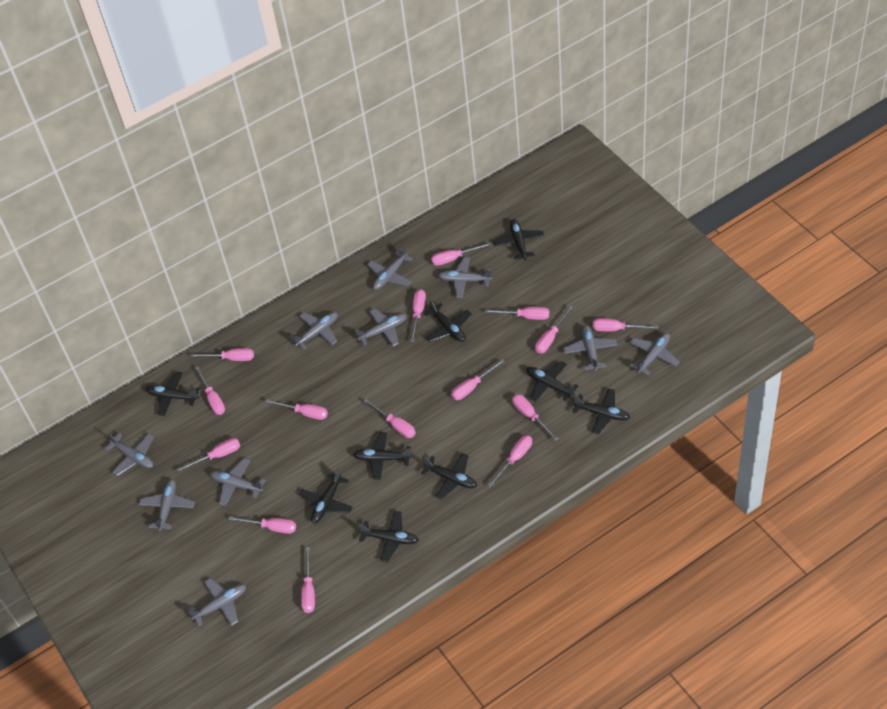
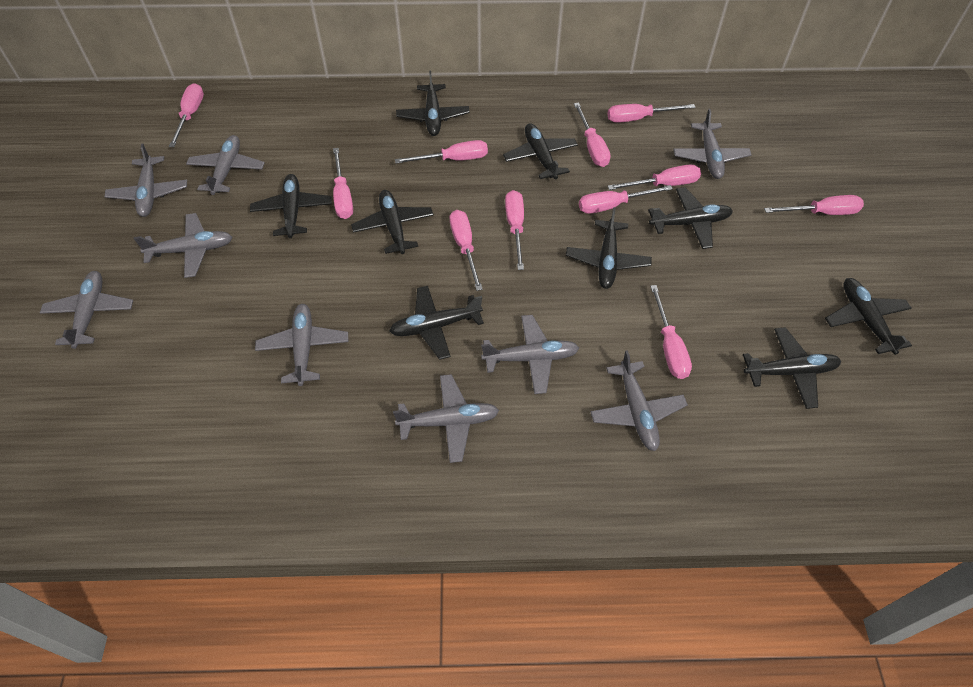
grey plane: [105,433,154,476] [139,479,195,531] [188,578,246,626] [210,458,265,506] [290,312,338,350] [355,308,407,346] [367,246,413,290] [438,257,492,298] [563,325,617,371] [630,333,679,376] = 10 -> [40,271,133,349] [104,143,187,217] [134,213,233,278] [186,135,265,195] [255,304,348,386] [393,374,499,463] [481,315,579,394] [590,350,688,451] [673,109,751,179] = 9
pink screwdriver: [176,438,240,472] [190,348,254,361] [195,366,225,415] [228,516,296,534] [265,399,328,420] [301,547,315,613] [363,399,416,438] [410,289,426,342] [431,242,491,266] [451,359,505,400] [485,307,549,320] [488,435,532,487] [512,394,558,441] [535,306,573,353] [593,318,658,331] = 15 -> [169,83,204,147] [333,148,353,219] [395,140,488,163] [450,210,483,291] [505,190,524,270] [574,103,611,167] [579,185,673,214] [607,104,696,123] [608,164,701,190] [650,285,692,379] [764,195,864,215] = 11

